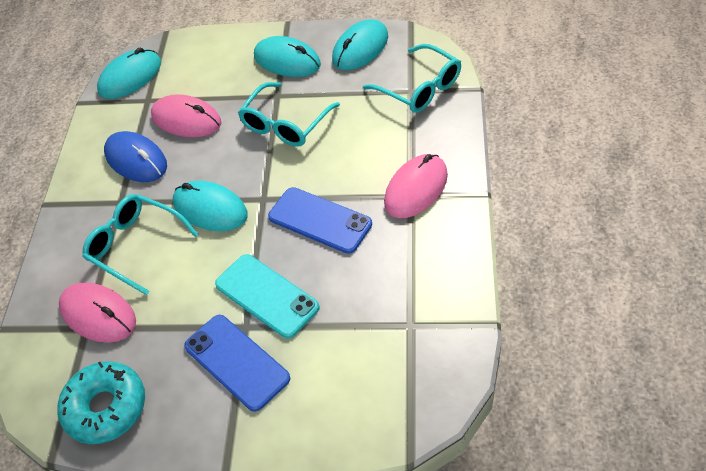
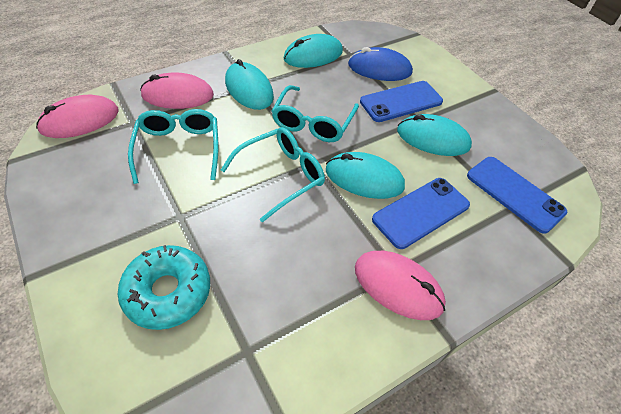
blue phone: [184,315,290,412] [268,187,372,254] = 2 -> [360,81,443,122] [372,178,470,249] [467,157,567,234] = 3
turquoise phone: [215,254,319,338] = 1 -> none = 0

